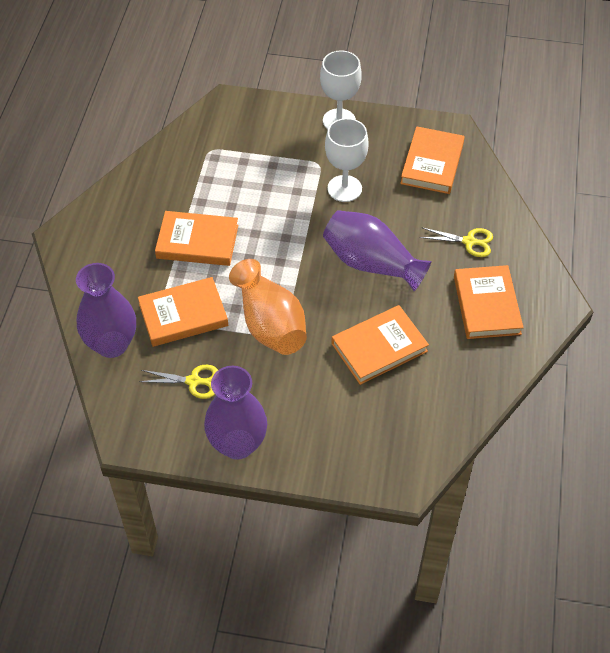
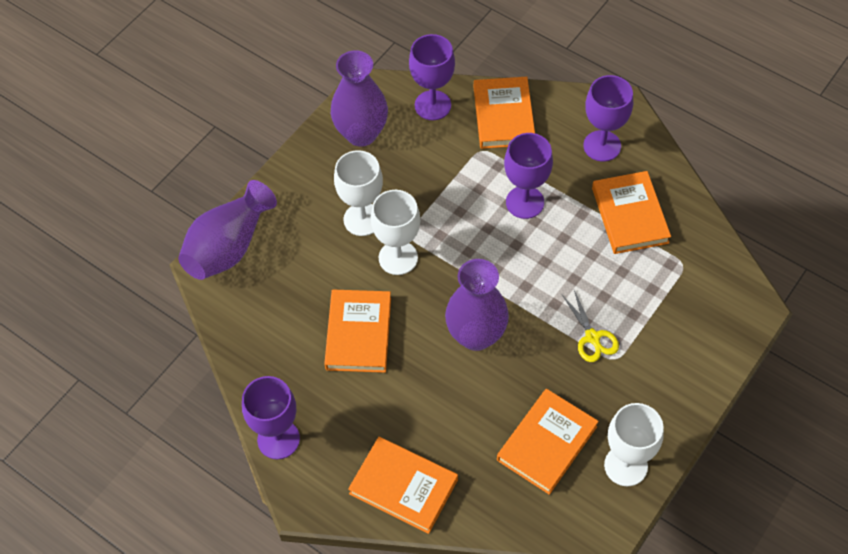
orange vase: [229,259,307,355] = 1 -> none = 0
purple goblet: none = 0 -> [242,376,300,459] [409,34,455,120] [504,133,553,219] [583,75,633,162] = 4
white goblet: [320,50,362,129] [325,118,369,202] = 2 -> [334,150,383,236] [371,190,420,275] [604,403,664,486] = 3
yellow scissors: [139,365,218,399] [419,227,493,257] = 2 -> [562,290,619,362] = 1

